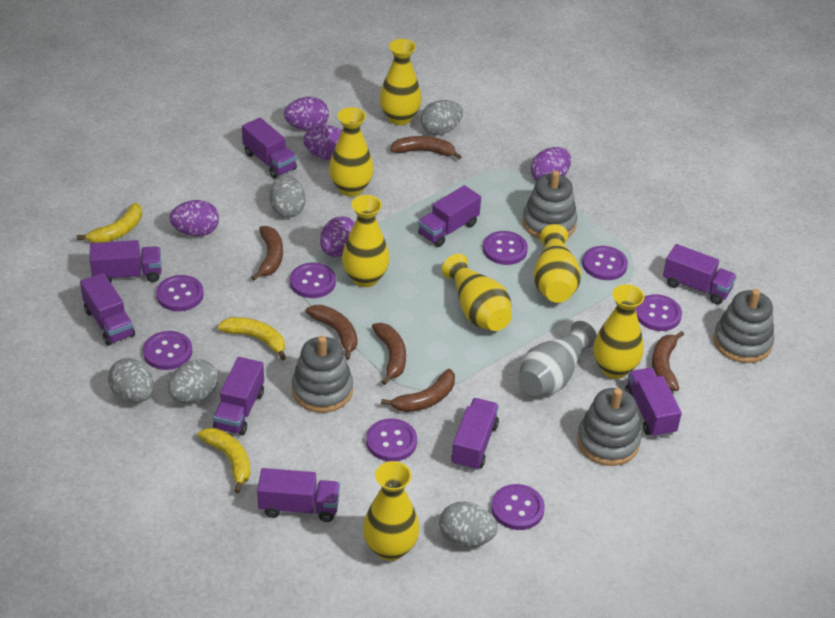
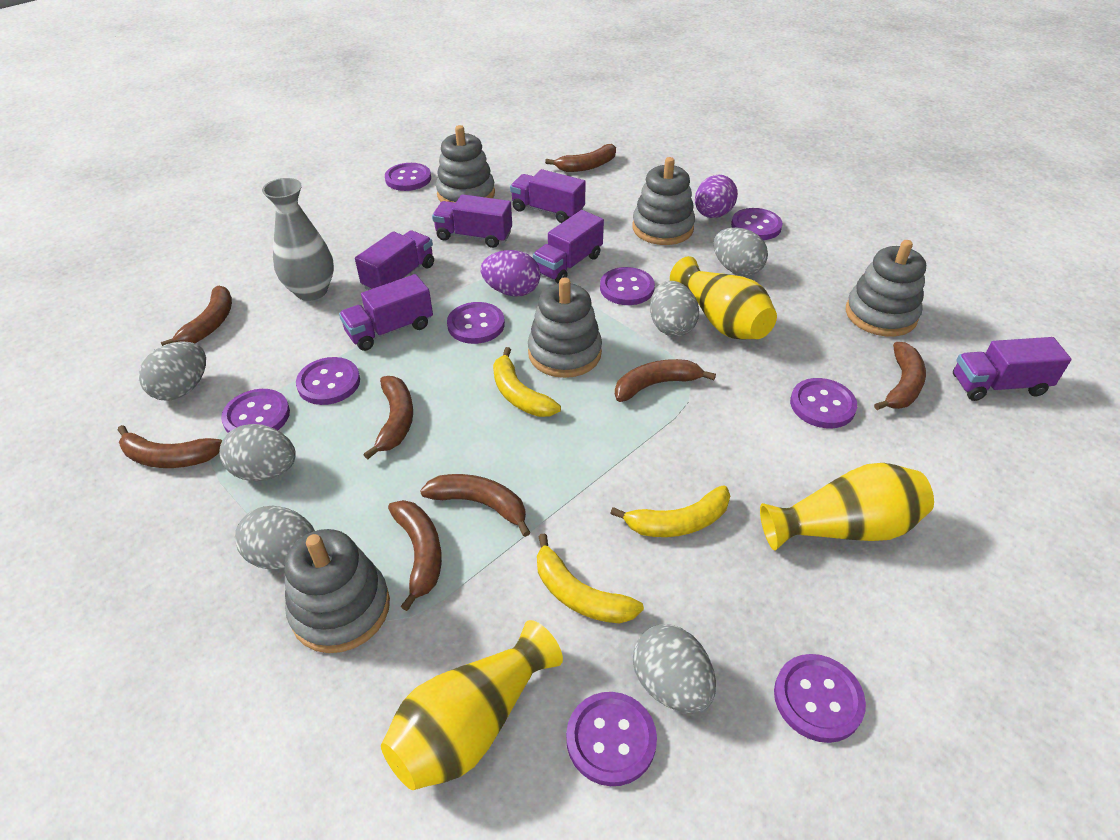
brown banana: [251,226,283,281] [306,305,357,360] [372,323,406,385] [381,369,455,412] [390,136,462,159] [652,331,684,391] = 6 -> [118,425,222,468] [161,286,232,346] [363,376,413,459] [388,500,442,611] [420,474,531,537] [545,144,616,172] [615,359,716,402] [874,342,926,410] = 8
grey egg: [108,358,154,403] [168,359,218,403] [269,175,306,218] [420,100,463,135] [439,502,498,547] = 5 -> [138,341,206,401] [219,424,296,481] [235,506,315,570] [633,624,716,713] [650,281,699,337] [713,228,768,276] = 6
grey stacking toy: [292,336,353,413] [522,170,577,239] [577,388,641,466] [714,289,774,363] = 4 -> [284,529,390,653] [436,125,495,203] [528,277,602,378] [632,157,695,245] [846,240,926,336] = 5
purple button: [143,331,192,370] [156,275,204,311] [290,263,336,298] [366,419,417,461] [483,231,528,265] [491,484,545,530] [582,246,628,280] [636,294,682,331] = 8 -> [221,389,290,433] [296,357,360,405] [385,163,431,191] [447,302,505,344] [566,692,657,786] [600,267,655,305] [731,208,783,240] [774,654,866,743] [790,378,857,428] = 9
purple egg: [169,200,219,236] [284,97,329,131] [303,125,342,160] [320,216,355,257] [531,147,571,181] = 5 -> [481,250,540,297] [695,174,738,218] = 2
purple truck: [80,273,135,346] [90,240,161,282] [213,357,264,435] [242,118,297,179] [257,468,340,522] [418,185,481,247] [451,398,499,471] [625,368,682,438] [663,244,737,304] = 9 -> [339,274,433,351] [355,230,434,290] [432,194,512,248] [510,169,586,223] [533,210,604,283] [953,337,1071,401] = 6
yellow vase: [329,107,374,197] [342,195,390,287] [363,461,420,561] [379,39,422,125] [442,254,512,331] [533,224,581,303] [593,284,645,379] = 7 -> [381,620,563,790] [670,256,777,340] [760,463,934,551] = 3

